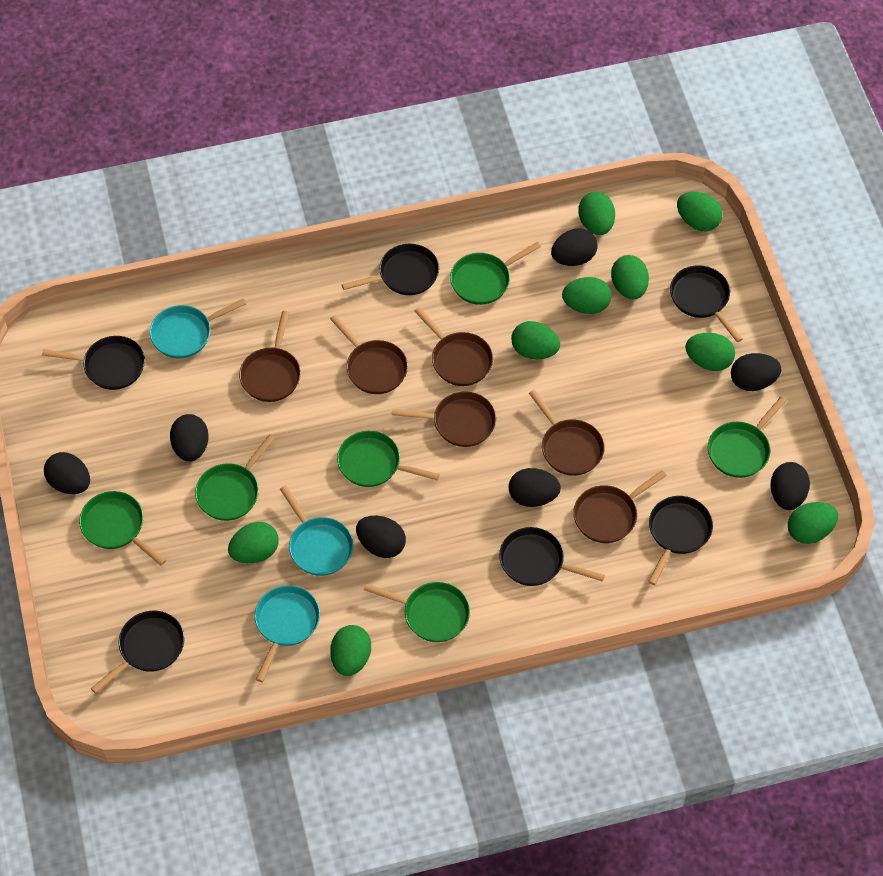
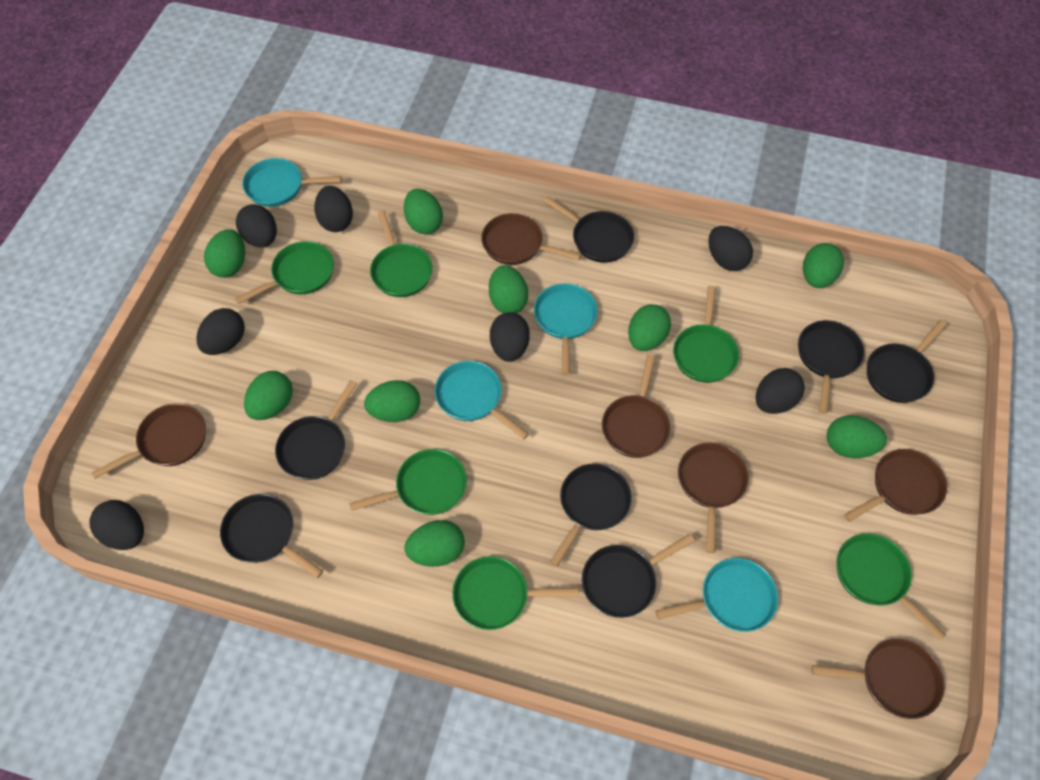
black pan: [42,336,145,390] [91,611,184,694] [342,244,439,295] [499,527,605,586] [648,496,713,585] [670,265,743,342] = 6 -> [220,494,323,578] [275,380,358,480] [544,196,634,263] [550,463,632,567] [582,534,695,618] [798,320,864,414] [867,320,947,403] = 7
turquoise pan: [150,298,246,359] [255,585,320,682] [280,485,353,576] = 3 -> [242,158,341,207] [435,361,529,439] [534,283,598,375] [655,558,778,632] = 4

